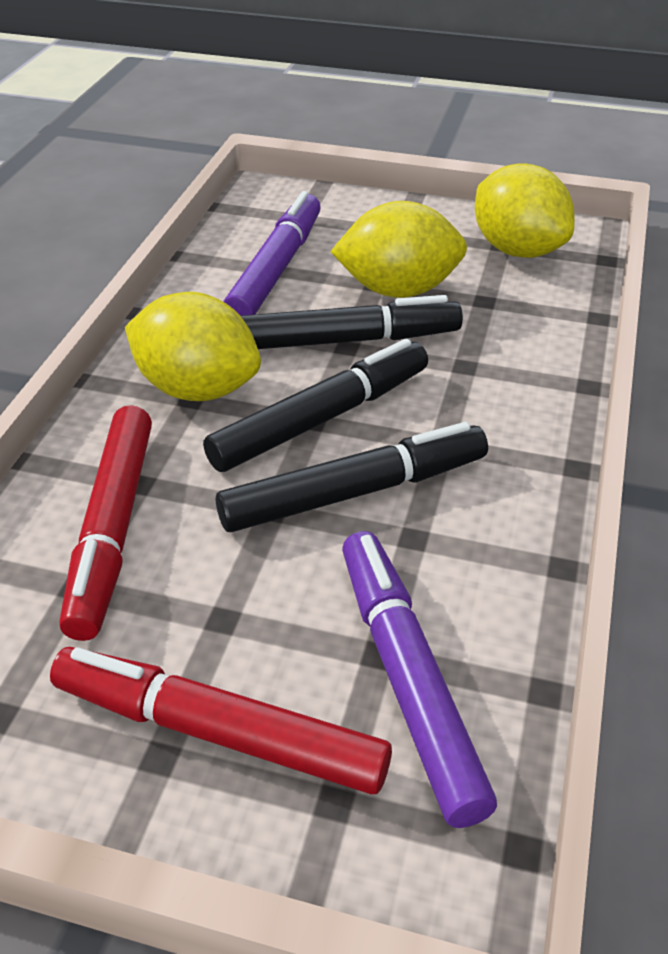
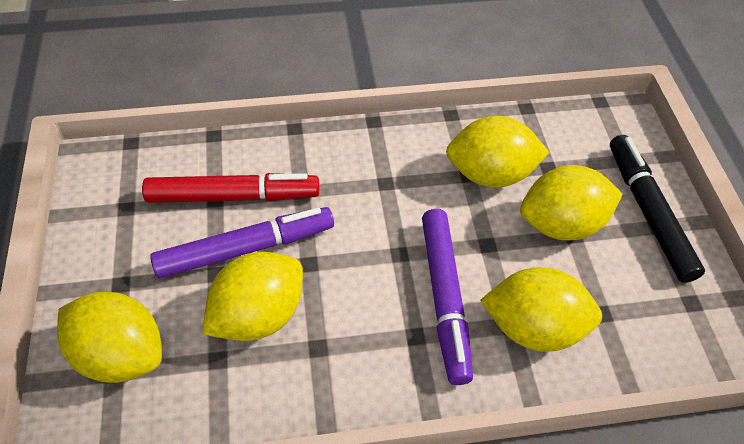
black marker: [203,339,428,472] [216,422,488,532] [241,295,463,349] = 3 -> [610,135,705,283] = 1
red marker: [50,647,392,794] [60,405,152,641] = 2 -> [142,173,319,203] = 1
yellow lemon: [125,292,261,401] [330,201,467,298] [475,163,575,258] = 3 -> [57,292,162,383] [202,252,303,341] [446,116,550,188] [480,267,602,352] [520,165,623,240] = 5

